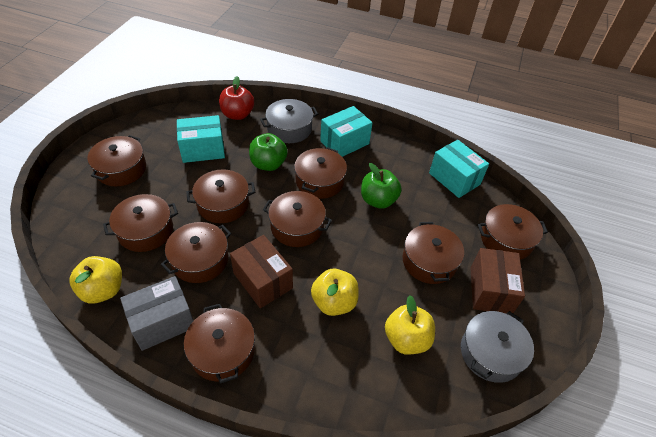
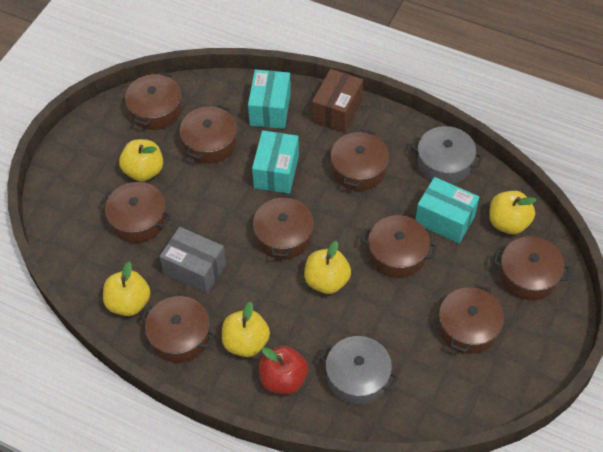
brown box: [230,235,293,308] [470,248,525,314] = 2 -> [312,69,363,133] = 1
green apple: [249,133,288,171] [361,163,402,209] = 2 -> none = 0
yellow apple: [70,256,122,304] [311,269,359,316] [385,296,435,355] = 3 -> [103,262,150,316] [119,139,163,182] [222,302,270,357] [304,241,351,294] [489,191,536,234] = 5

